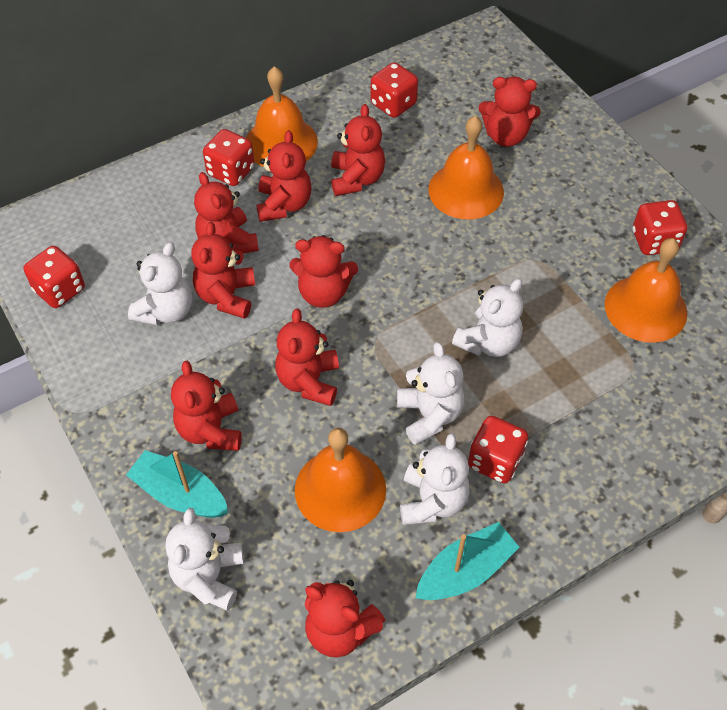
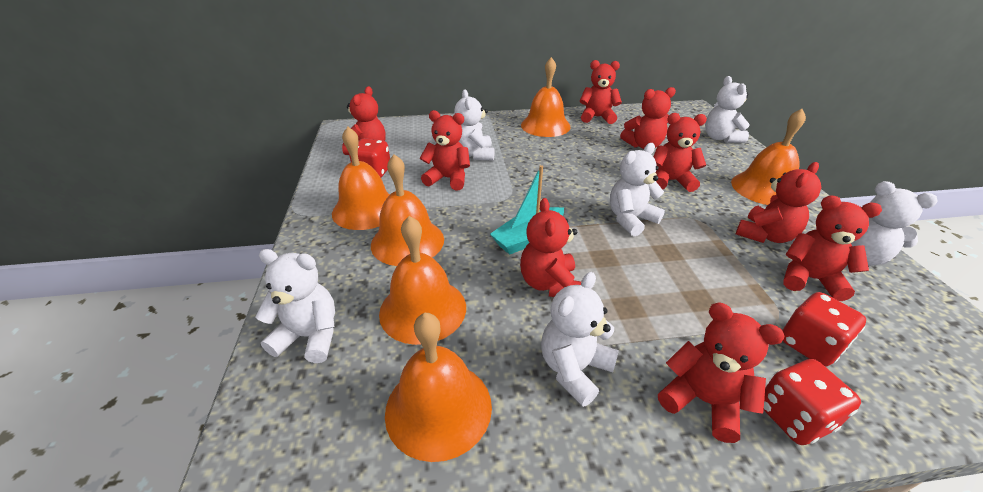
orange bell: [246,66,318,167] [295,428,386,532] [428,116,504,219] [605,238,687,343] = 4 -> [332,126,390,230] [371,154,444,266] [379,216,466,345] [385,313,492,462] [521,57,571,137] [731,109,806,205] = 6
red dice: [23,246,85,308] [203,129,255,186] [371,62,418,118] [468,416,528,483] [633,200,687,255] = 5 -> [349,138,390,177] [764,359,861,445] [782,292,866,367] = 3
turquoise boat: [126,450,229,518] [415,522,520,600] = 2 -> [490,165,564,254] = 1
white teddy bear: [128,242,192,326] [165,508,244,611] [397,342,464,445] [400,433,470,525] [452,278,523,357] = 5 -> [255,249,335,363] [454,90,495,161] [541,272,619,407] [610,143,665,236] [705,76,750,143] [851,181,938,266] = 6

